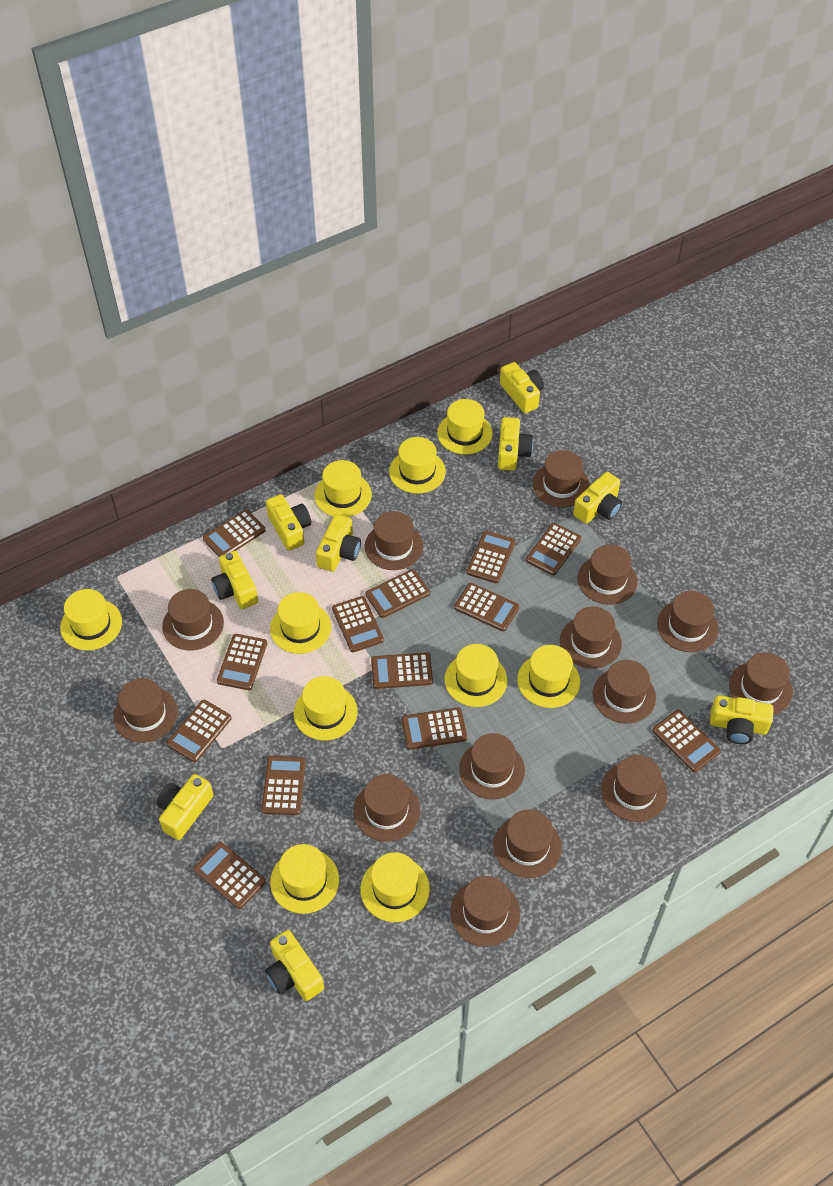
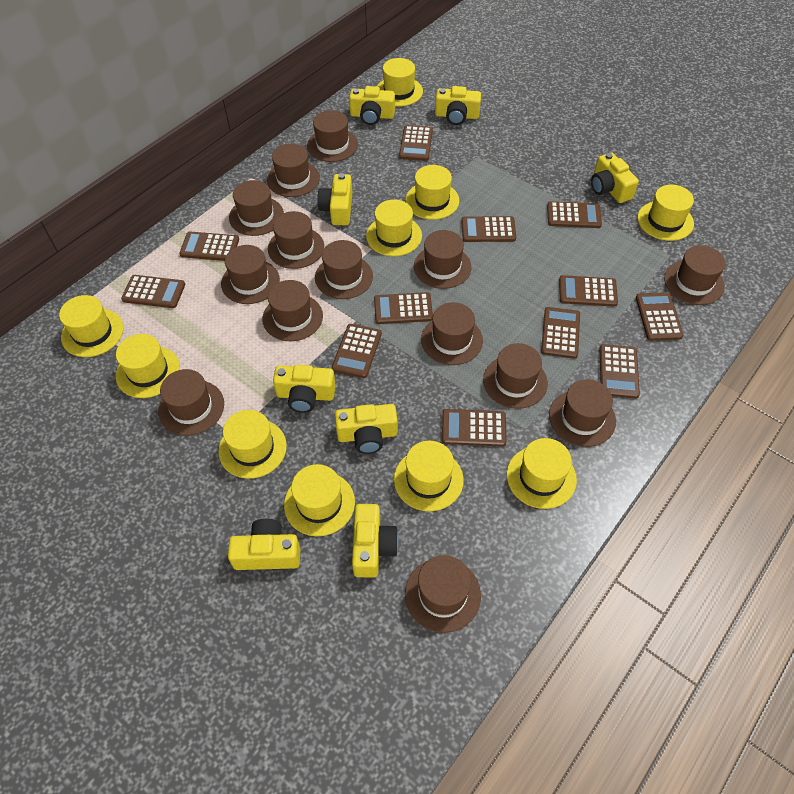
brown calculator: [167,700,232,762] [194,842,266,909] [203,510,266,557] [217,634,267,690] [262,756,306,815] [332,596,384,652] [365,569,430,618] [371,652,433,689] [401,708,467,750] [454,583,519,631] [466,531,516,583] [526,523,581,575] [652,710,720,772] = 13 -> [121,275,185,308] [179,232,239,261] [332,324,382,378] [374,292,433,324] [399,125,433,161] [442,409,507,447] [461,216,516,242] [541,307,580,359] [547,201,602,228] [559,275,618,307] [599,344,640,399] [636,292,684,341] = 12
yellow camera: [157,774,213,840] [211,551,258,609] [265,930,324,1001] [266,494,311,551] [316,514,361,572] [498,417,533,471] [500,362,544,413] [573,472,622,524] [710,695,774,744] = 9 -> [228,519,300,570] [273,365,336,413] [317,173,353,225] [335,404,398,454] [349,86,395,125] [352,504,399,578] [435,86,481,125] [591,153,639,203] = 8

